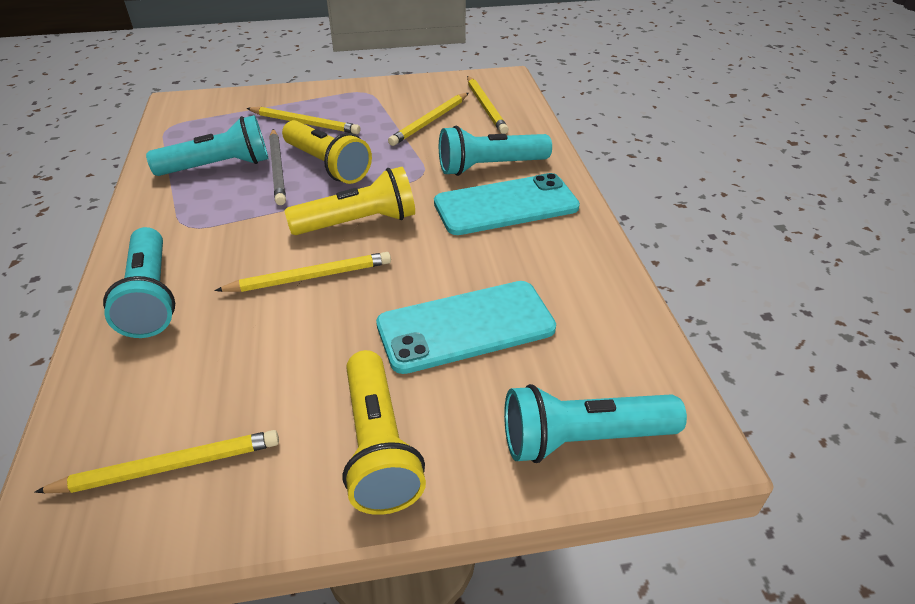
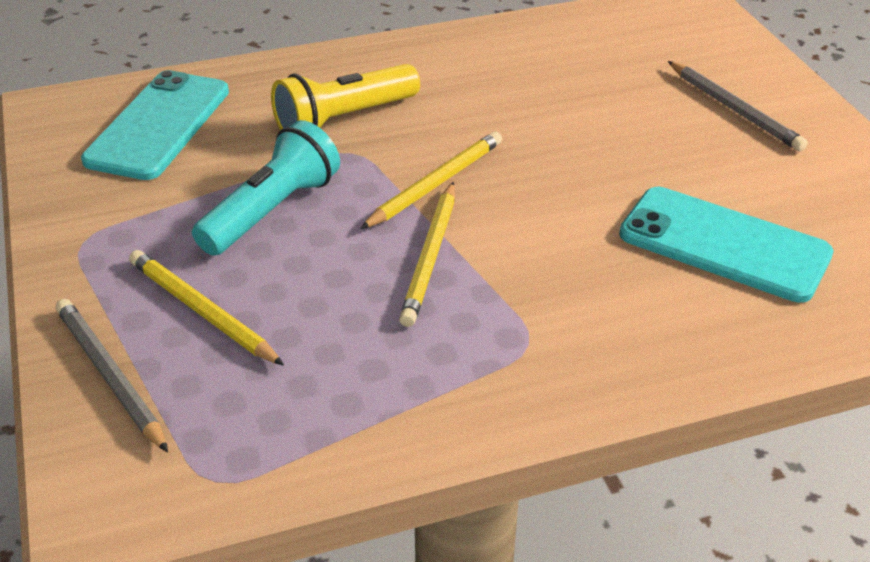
grey pencil: [269,129,286,205] = 1 -> [56,299,168,452] [668,61,808,152] = 2
turquoise flashlight: [103,227,175,338] [146,115,268,176] [439,126,552,176] [504,384,687,463] = 4 -> [192,120,340,256] = 1
yellow flashlight: [282,120,372,184] [284,167,415,235] [342,350,426,515] = 3 -> [271,64,420,130] = 1
yellow pencil: [34,430,279,493] [214,252,391,292] [246,107,360,134] [388,93,468,146] [467,76,509,134] = 5 -> [129,250,284,366] [360,131,502,229] [399,182,455,327] = 3

